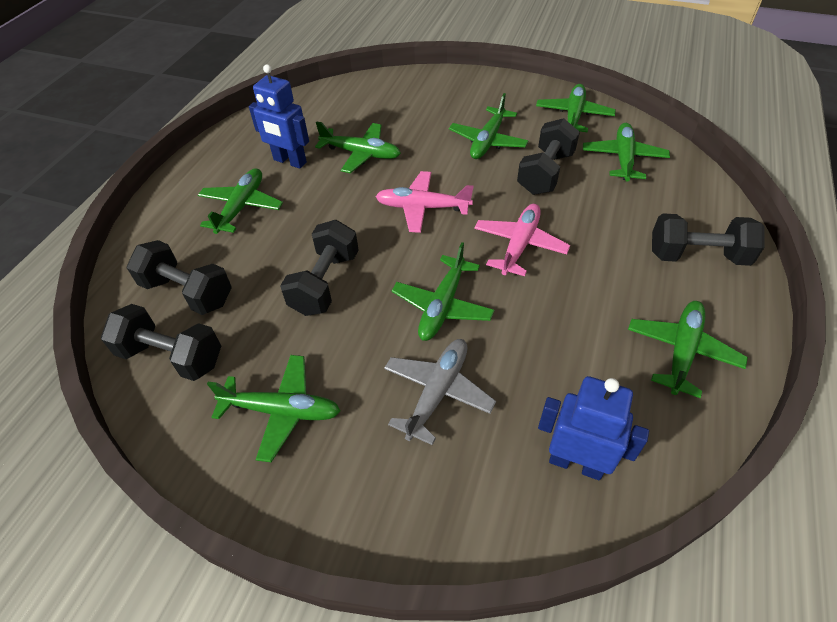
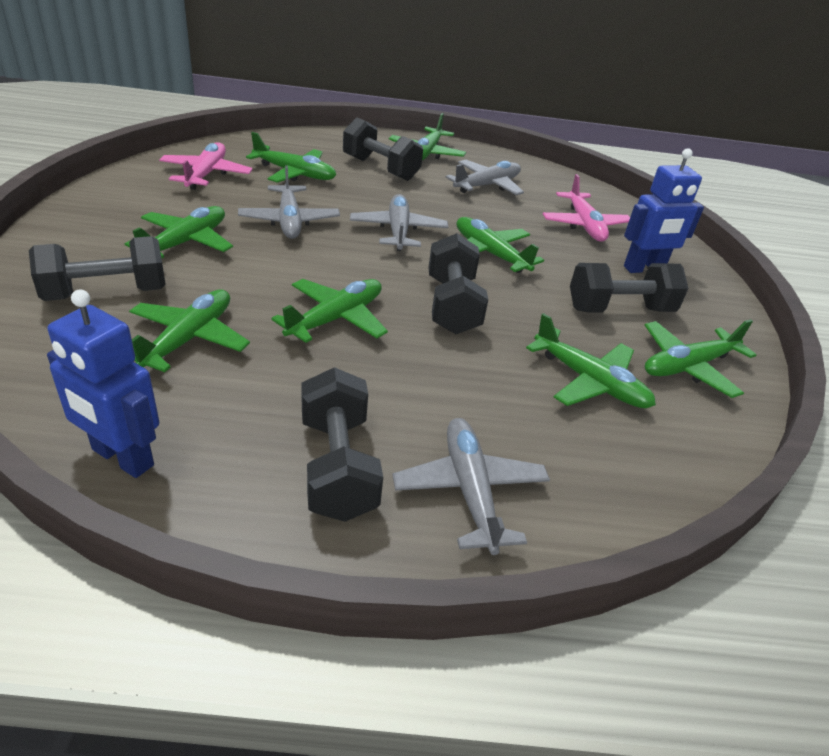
grey plane: [384,339,496,445] = 1 -> [238,165,340,239] [350,194,448,251] [392,418,550,555] [445,160,524,195] = 4

